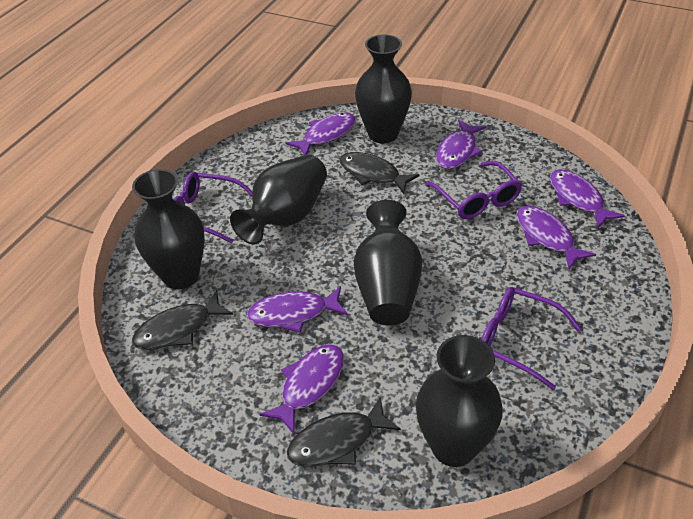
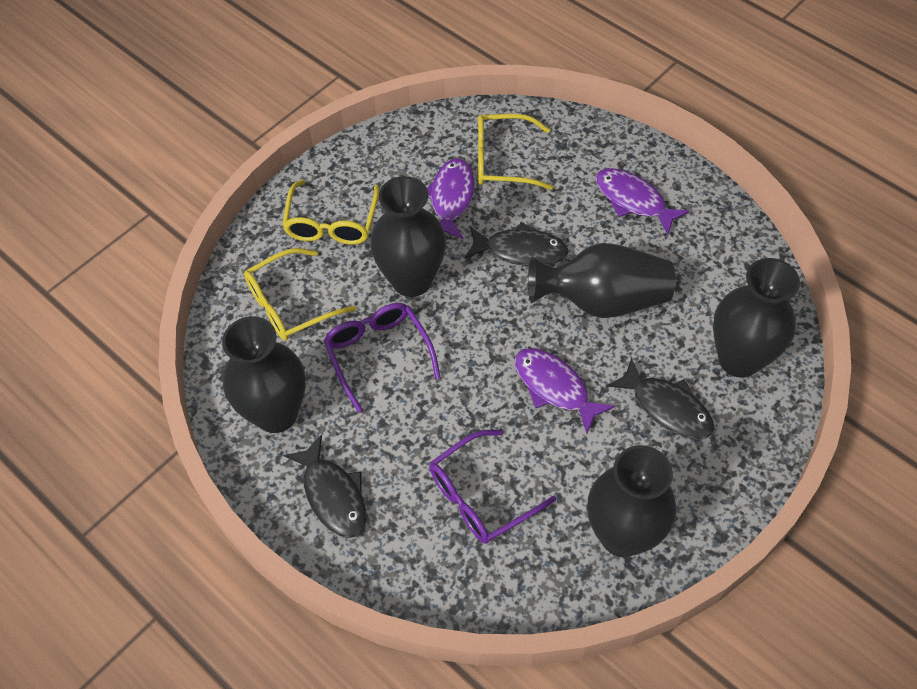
purple fish: [247,286,348,333] [259,344,344,434] [286,113,356,155] [436,119,486,169] [516,206,596,269] [550,169,625,228] = 6 -> [427,158,475,239] [515,348,615,434] [595,168,690,235] = 3
purple glasses: [174,172,252,243] [426,161,522,219] [481,287,582,390] = 3 -> [323,303,441,413] [430,430,556,544] = 2
yellow glasses: none = 0 -> [244,248,356,341] [282,179,379,245] [478,114,553,190] = 3

